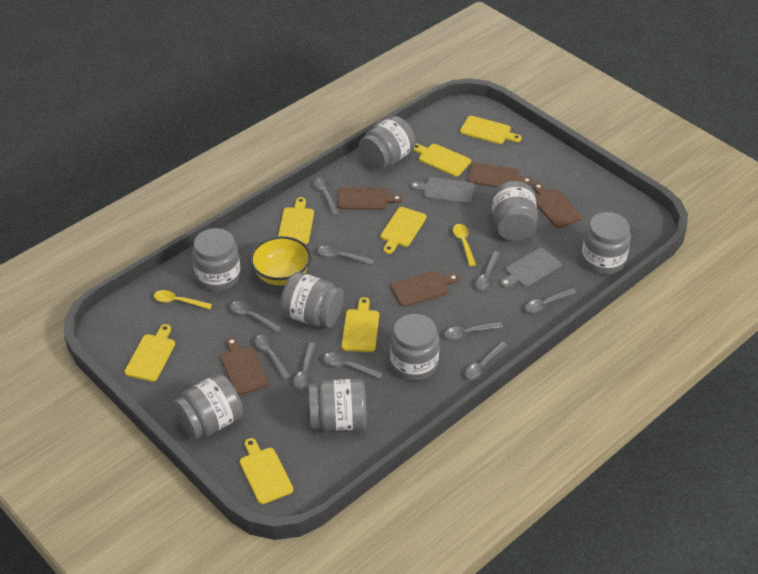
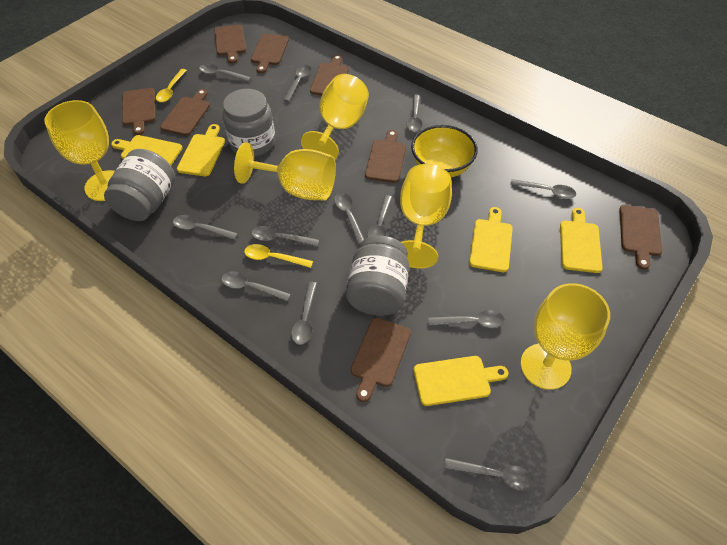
brown cutting board: [221,337,269,395] [338,187,402,210] [391,271,459,307] [468,163,532,187] [533,183,582,228] = 5 -> [122,88,156,135] [160,89,210,136] [214,25,246,63] [251,34,289,73] [310,55,349,95] [351,318,411,402] [365,130,406,183] [619,205,662,270] = 8
grey cutting board: [410,177,475,204] [500,248,561,288] = 2 -> none = 0
grey jar: [172,374,243,440] [192,228,241,291] [280,272,344,328] [309,379,367,431] [359,116,416,170] [390,314,439,381] [492,181,538,241] [582,212,631,275] = 8 -> [104,149,175,221] [223,89,275,157] [346,235,409,316] = 3
grey spoon: [230,301,282,333] [255,335,290,380] [293,343,316,390] [314,177,339,216] [317,246,374,265] [323,353,383,379] [444,322,503,340] [465,342,507,380] [476,251,500,290] [525,288,577,313] = 10 -> [173,215,238,240] [199,64,251,82] [222,271,291,301] [251,226,319,246] [283,65,311,102] [291,282,317,345] [334,193,364,245] [367,195,392,238] [406,95,422,132] [428,310,505,328] [444,458,534,491] [510,179,576,199] = 12
yellow cutting board: [124,324,175,382] [240,438,293,504] [278,197,314,244] [342,297,379,352] [381,207,426,254] [413,144,471,176] [460,116,522,144] = 7 -> [111,135,182,165] [177,124,225,176] [414,356,509,406] [469,207,513,272] [560,208,603,273] = 5
yellow goblet: none = 0 -> [44,100,115,201] [234,142,336,201] [301,74,369,159] [400,164,452,269] [520,283,610,390] = 5

